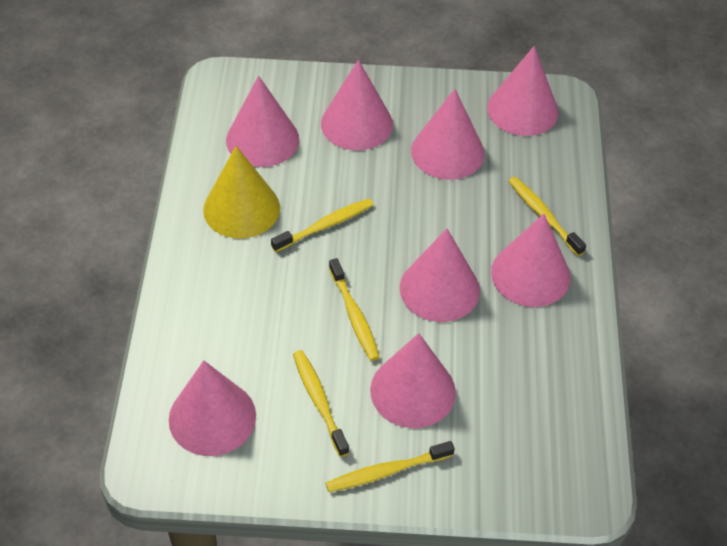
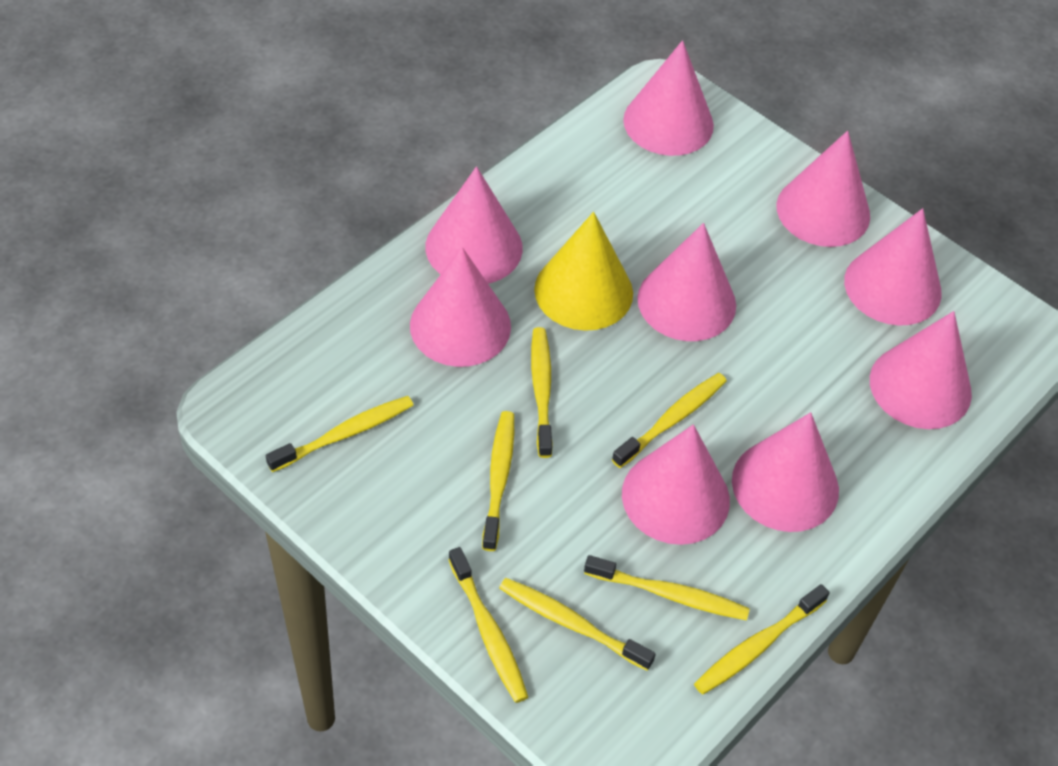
pink cone: [169,360,256,456] [226,76,299,167] [321,60,393,150] [370,333,456,428] [400,228,480,322] [411,89,484,180] [487,46,559,136] [491,214,571,307] = 8 -> [410,247,511,367] [425,166,523,284] [622,424,730,545] [623,40,714,156] [637,223,736,341] [732,412,839,532] [777,131,870,247] [844,208,942,326] [870,311,972,429] = 9
yellow toothbrush: [271,199,374,252] [293,350,350,457] [326,441,455,492] [329,258,380,361] [509,177,586,256] = 5 -> [266,396,414,472] [448,547,528,703] [482,411,514,551] [499,578,656,671] [531,327,553,458] [584,555,750,620] [612,373,727,468] [694,584,830,695] = 8

